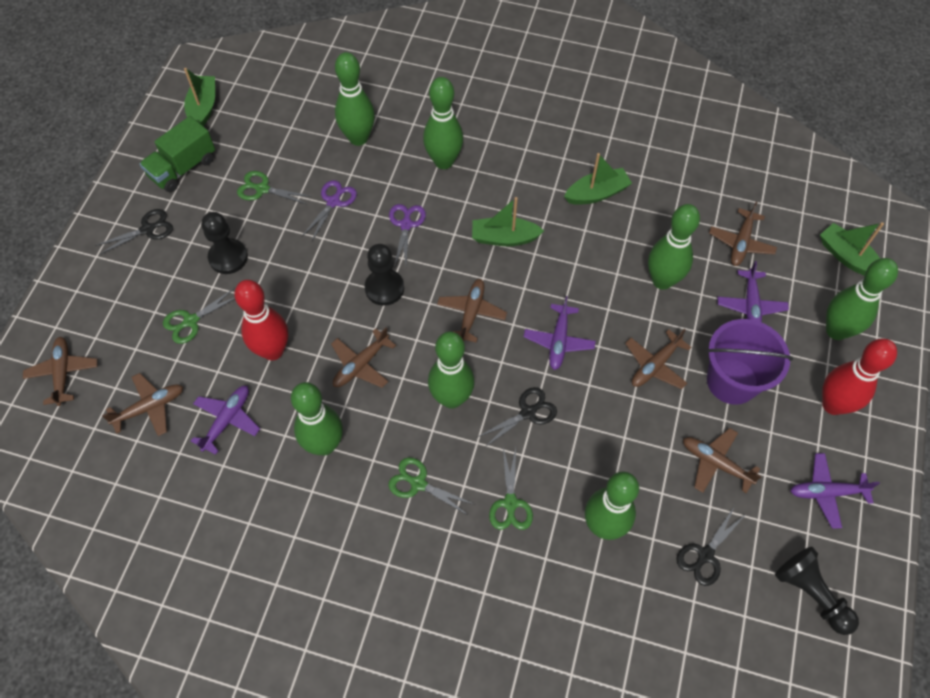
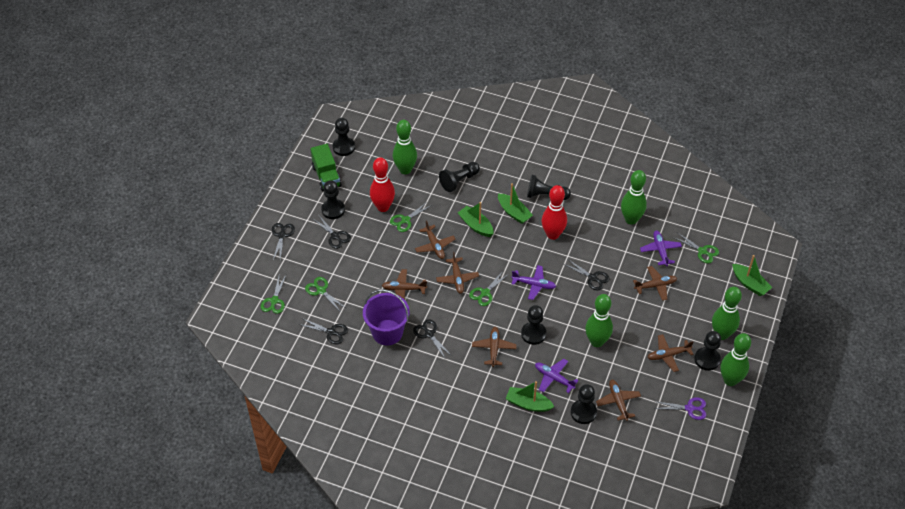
black pawn: [201,212,248,274] [365,244,404,306] [775,547,859,635] = 3 -> [321,180,345,219] [333,118,355,156] [439,162,480,192] [521,305,546,345] [527,175,571,200] [571,384,597,424] [694,331,721,371] = 7
black scissors: [95,209,173,255] [478,387,557,448] [676,506,746,586] = 3 -> [272,223,295,260] [298,318,348,344] [313,216,351,249] [413,319,452,358] [564,260,610,291] = 5
green bowling pin: [291,382,343,455] [335,52,375,146] [423,77,463,169] [428,331,475,409] [585,472,639,540] [648,204,700,290] [826,258,898,340] = 7 -> [393,120,417,174] [585,294,613,347] [621,170,647,225] [712,287,742,340] [720,333,751,386] = 5
green scissors: [163,288,235,344] [237,171,312,204] [388,457,473,516] [489,448,533,530] = 4 -> [260,273,286,314] [305,277,346,311] [390,201,432,232] [469,270,509,306] [673,233,719,264] = 5
purple plane: [191,386,260,455] [524,296,596,370] [718,261,789,322] [790,453,880,529] = 4 -> [512,265,556,300] [535,359,579,393] [640,230,682,266] = 3
purple scissors: [302,180,357,241] [389,204,426,267] = 2 -> [654,397,706,420] = 1

